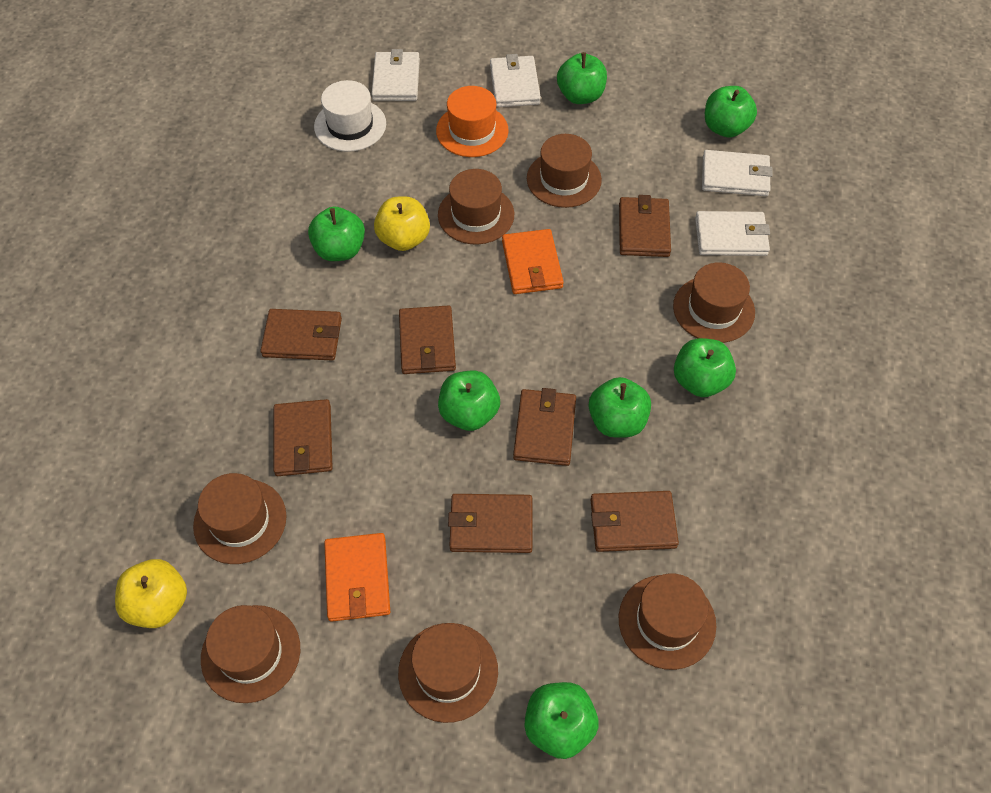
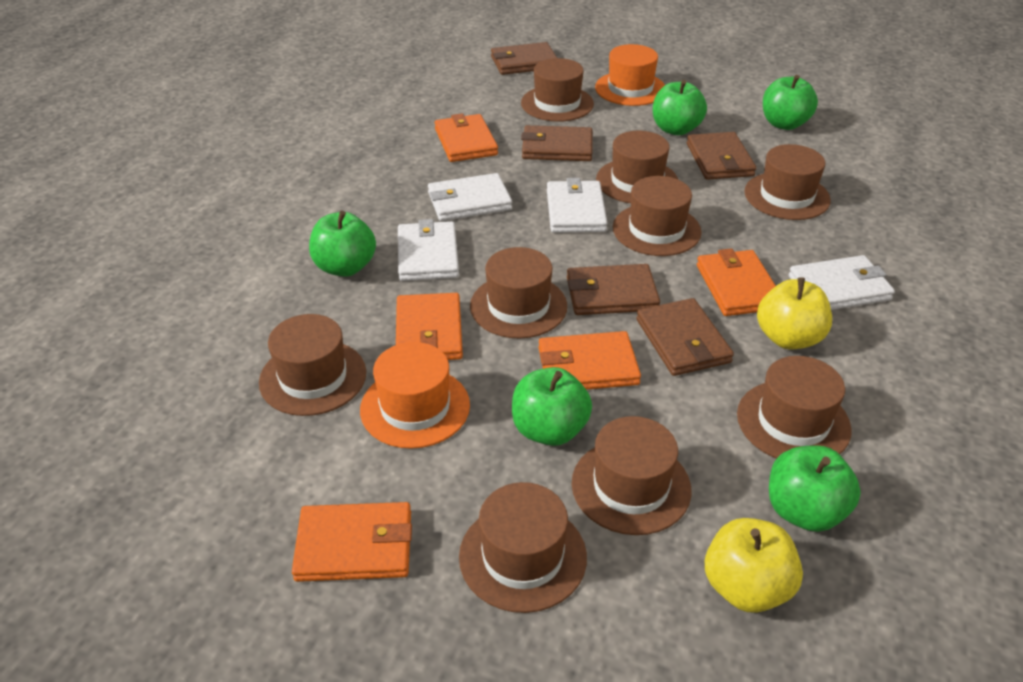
brown hat: [193,473,287,564] [201,605,300,703] [398,623,498,723] [438,169,514,244] [527,134,602,208] [619,573,716,670] [673,262,755,343] = 7 -> [259,314,366,416] [459,482,587,613] [470,247,567,338] [521,58,594,122] [572,416,692,535] [596,131,678,203] [613,176,701,256] [737,356,852,459] [745,144,831,220] = 9
brown wallet: [260,309,342,361] [273,399,333,476] [399,305,456,374] [448,494,533,553] [513,388,576,466] [591,491,679,552] [619,195,671,257] = 7 -> [491,42,557,75] [521,125,592,161] [567,264,660,315] [637,298,734,376] [687,132,756,180] = 5
green apple: [308,207,365,261] [438,371,500,431] [524,682,599,759] [557,52,607,104] [589,377,651,437] [674,338,736,397] [705,86,757,138] = 7 -> [309,211,376,277] [512,367,592,446] [653,80,707,135] [763,75,818,130] [769,446,861,532] = 5
orange hat: [436,86,509,157] = 1 -> [360,342,470,449] [595,44,665,106] = 2
orange wallet: [324,533,390,622] [502,229,564,294] = 2 -> [292,502,412,582] [396,293,463,360] [435,113,498,162] [539,331,641,390] [697,248,776,316] = 5
white hat: [314,80,386,152] = 1 -> none = 0

